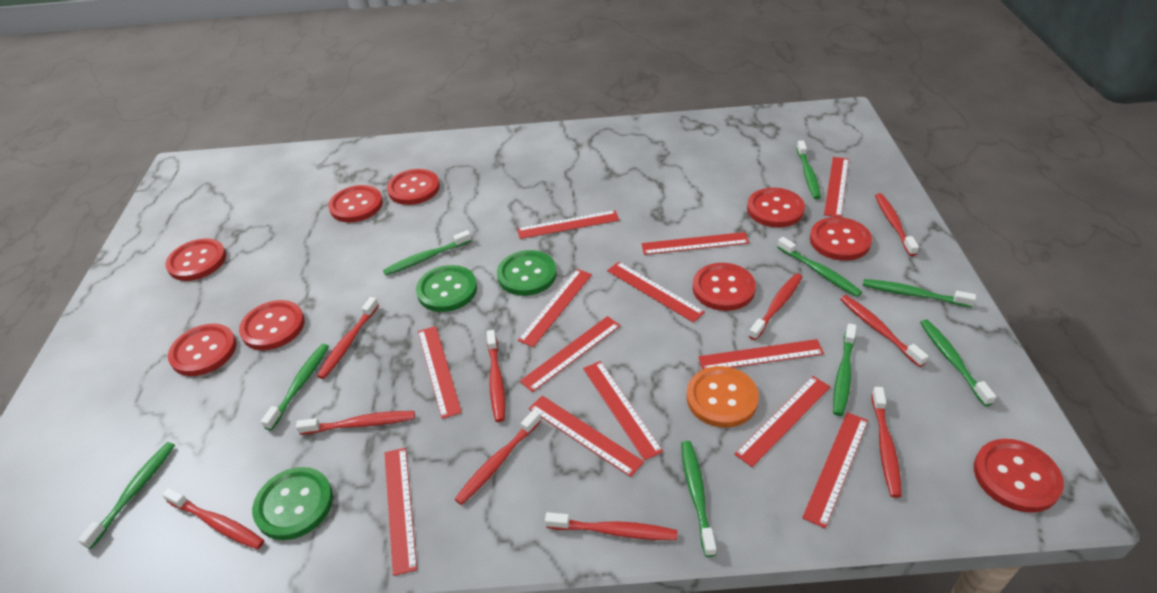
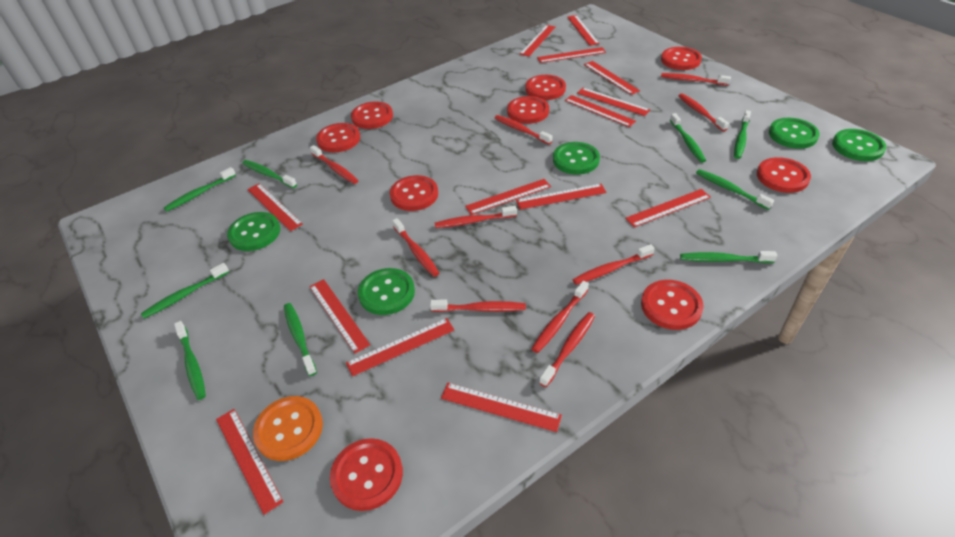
green button: [252,467,333,540] [416,265,477,312] [497,250,557,296] = 3 -> [227,212,280,251] [358,268,415,315] [553,142,600,174] [769,118,820,149] [832,129,887,161] = 5
red ruler: [384,448,417,576] [418,326,462,419] [517,210,619,239] [518,269,592,347] [520,316,621,392] [529,396,644,477] [583,361,663,461] [607,262,705,323] [641,232,749,255] [698,339,824,370] [734,376,830,467] [802,412,868,528] [824,157,849,217] = 13 -> [216,409,283,515] [247,183,303,231] [309,279,370,354] [346,318,454,376] [441,383,562,432] [465,179,551,215] [516,184,606,210] [520,25,555,56] [537,47,606,63] [565,95,636,127] [567,15,600,46] [577,88,650,116] [584,61,640,95] [625,189,711,227] = 14

